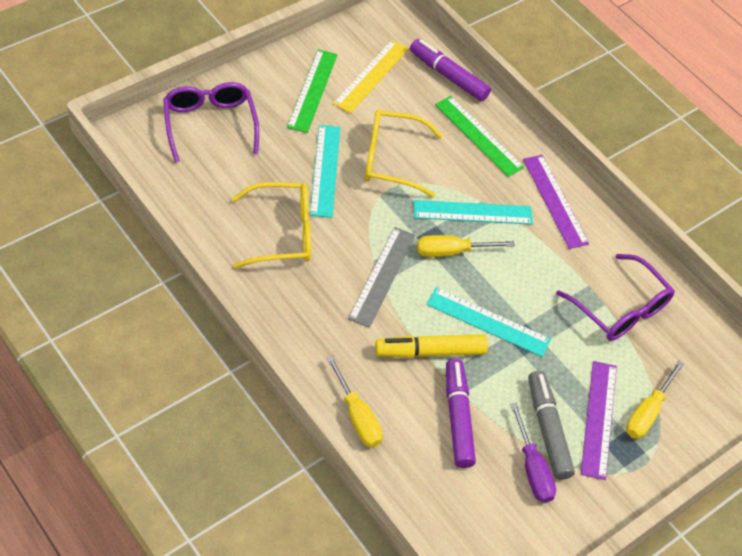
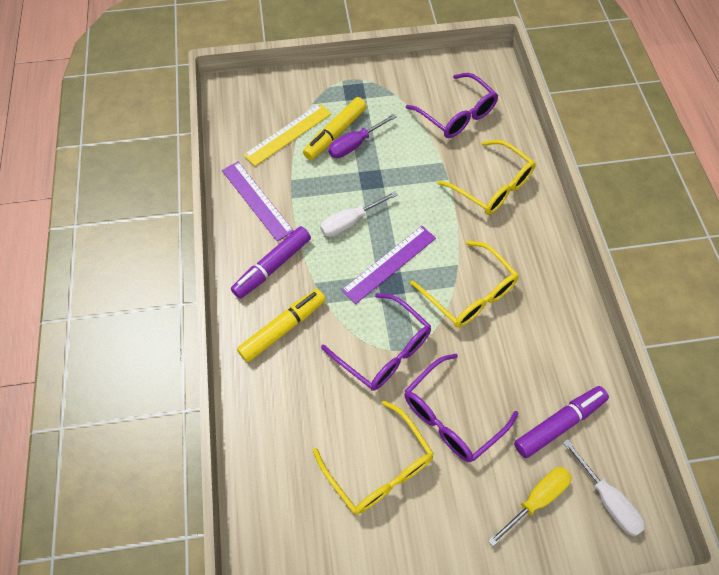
green ruler: [287,49,338,133] [435,96,524,177] = 2 -> none = 0
grey marker: [528,371,575,480] = 1 -> none = 0
grey ruler: [348,227,415,328] = 1 -> none = 0
purple glasses: [163,82,259,163] [556,254,675,341] = 2 -> [321,293,431,391] [404,354,518,462] [406,73,498,138] = 3
turquoise ruler: [310,125,341,218] [414,200,533,225] [426,287,551,357] = 3 -> none = 0
white screwdriver: none = 0 -> [320,191,397,237] [563,439,645,536] = 2
yellow glasses: [231,182,311,268] [365,110,443,198] = 2 -> [313,400,434,515] [410,241,519,328] [437,140,536,215] = 3
yellow marker: [375,334,488,358] = 1 -> [237,289,326,362] [303,97,367,160] = 2
yellow screwdriver: [326,355,383,447] [417,235,515,257] [626,360,684,439] = 3 -> [488,467,572,546] = 1

